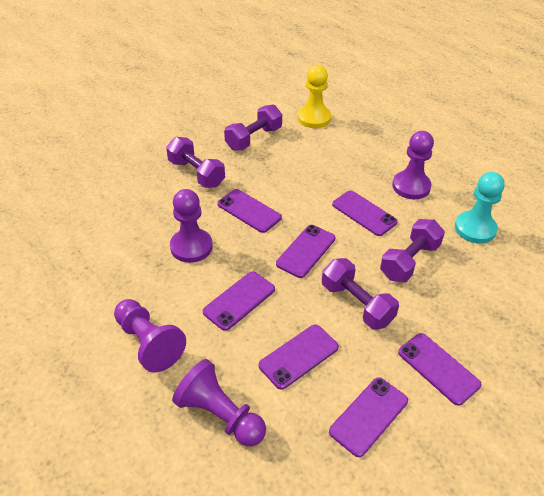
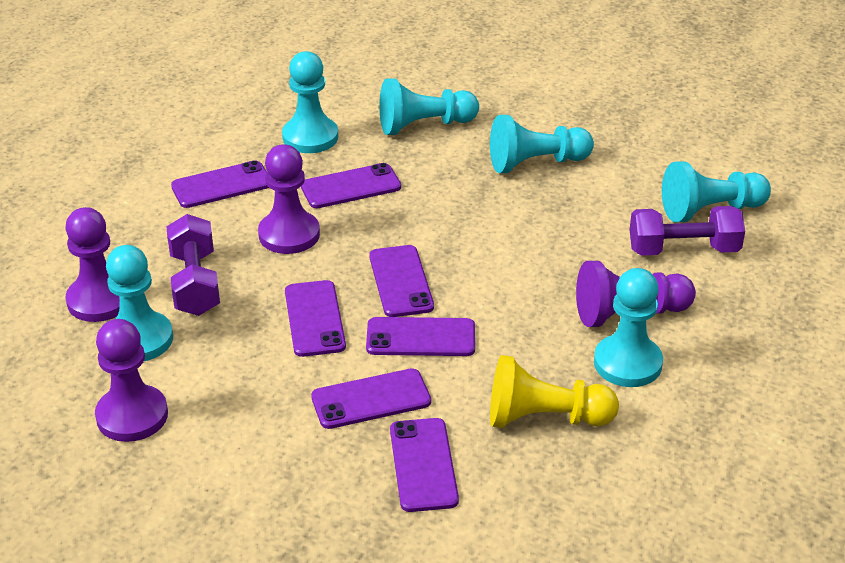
purple dumbbell: [166,137,225,188] [224,104,282,151] [322,258,399,330] [380,219,445,282] = 4 -> [166,214,220,316] [630,206,745,256] = 2
turquoise pawn: [455,172,505,244] = 1 -> [106,245,173,361] [282,51,338,153] [379,78,479,135] [490,115,594,173] [594,268,663,387] [662,161,771,222] = 6

